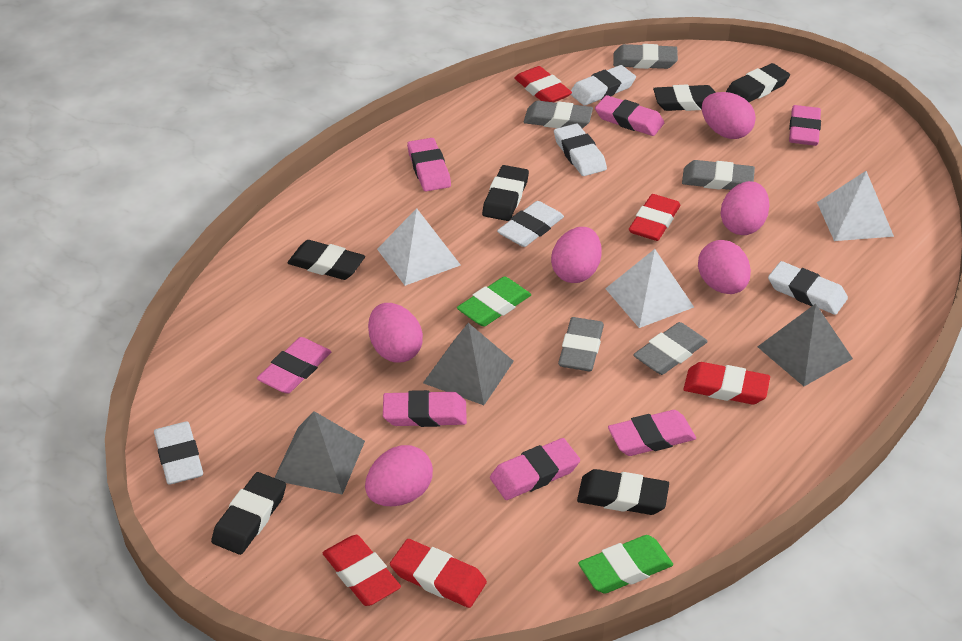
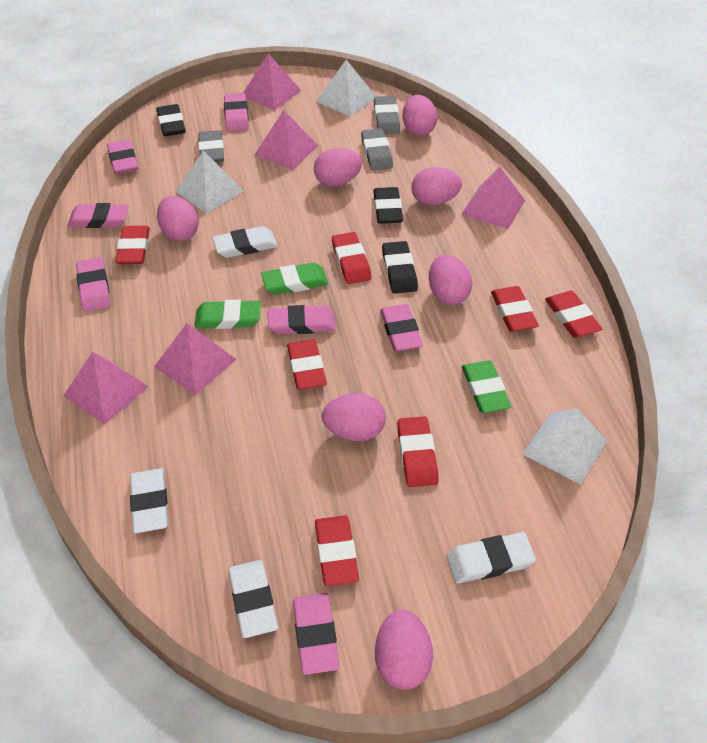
black eraser: [211,472,286,555] [288,240,365,280] [482,165,529,221] [577,469,669,515] [653,84,716,111] [726,63,790,102] = 6 -> [157,104,186,136] [373,187,403,224] [382,241,418,294] = 3
green eraser: [457,276,531,327] [578,535,673,594] = 2 -> [194,300,261,329] [261,262,329,295] [462,360,511,413] = 3
grey eraser: [524,101,593,129] [558,317,604,371] [613,44,678,69] [633,322,708,375] [682,160,755,190] = 5 -> [198,130,224,162] [361,128,393,170] [374,96,400,134] = 3
grey pyramid: [274,411,365,495] [423,323,514,405] [757,304,853,386] = 3 -> none = 0
pink egg: [365,445,433,506] [368,303,423,362] [551,227,602,283] [698,240,751,294] [702,92,756,139] [721,181,770,235] = 6 -> [157,196,199,241] [314,148,362,187] [322,393,386,441] [375,609,433,690] [402,95,437,136] [412,167,462,206] [429,255,472,305] = 7
pink pyramid: none = 0 -> [63,351,149,425] [154,323,237,395] [243,54,302,110] [255,110,318,170] [461,167,525,229] = 5
red eraser: [323,535,401,606] [390,539,487,608] [514,66,572,102] [629,194,680,241] [684,362,770,404] = 5 -> [115,226,150,264] [287,339,327,390] [315,515,359,586] [332,232,371,284] [397,416,439,487] [491,286,539,332] [545,291,602,338] = 7
white eraser: [154,422,203,485] [497,201,564,247] [554,124,607,176] [570,65,636,106] [768,261,848,315] = 5 -> [130,468,168,533] [212,226,278,258] [228,560,278,638] [447,532,536,583] = 4

